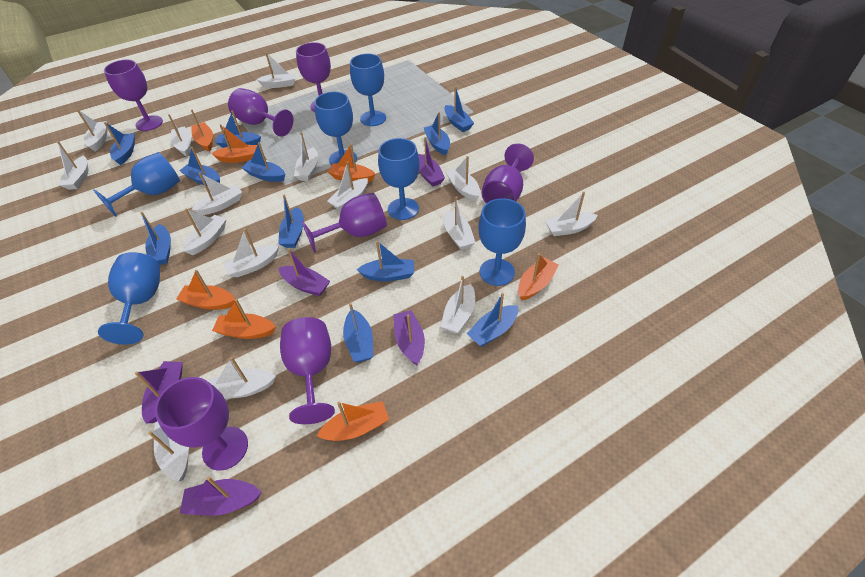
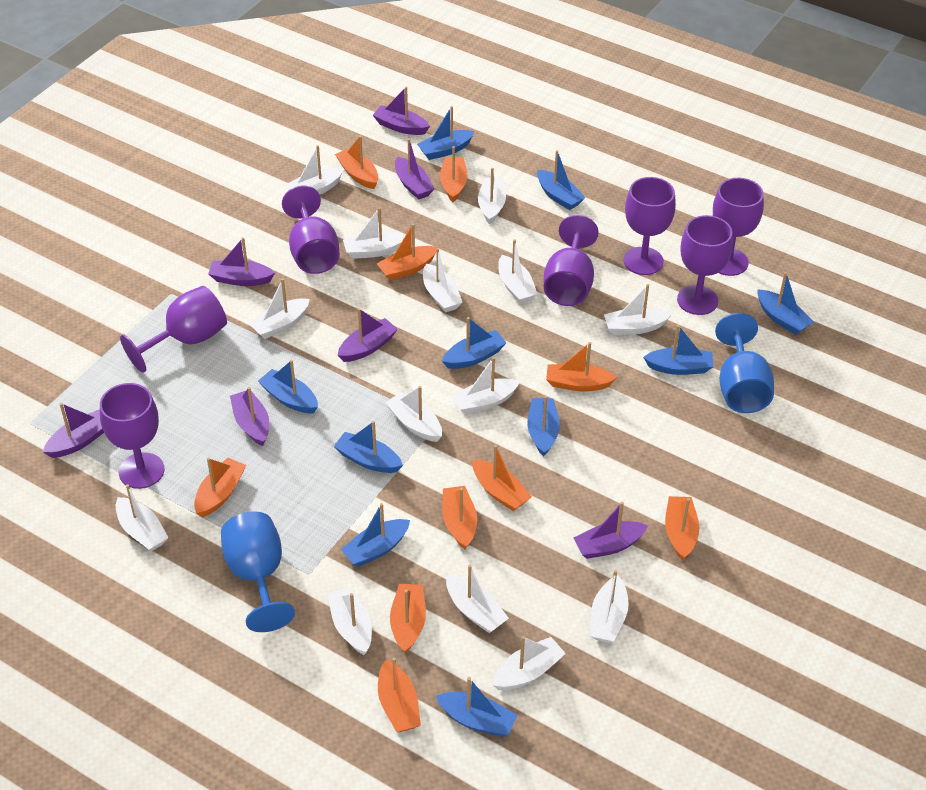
blue boat: [104,122,135,165] [141,212,171,265] [179,147,220,185] [215,111,261,148] [242,142,285,182] [278,195,304,248] [343,303,373,362] [357,241,414,281] [424,112,450,155] [444,86,474,132] [467,293,518,347] = 11 -> [258,360,318,413] [334,421,403,473] [340,503,410,567] [417,106,475,160] [436,677,517,737] [442,317,507,369] [527,396,560,457] [537,150,586,210] [643,325,714,375] [757,272,814,335] = 10
blue goblet: [93,152,180,217] [98,252,160,345] [314,92,357,166] [350,54,386,126] [378,138,420,220] [478,198,526,286] = 6 -> [221,511,295,632] [715,313,774,413] = 2
orange boat: [176,270,235,310] [191,110,213,152] [211,124,257,163] [212,299,276,339] [317,401,389,441] [328,144,375,182] [518,253,559,300] = 7 -> [194,457,246,517] [335,136,378,189] [377,224,438,280] [378,657,421,732] [390,584,426,653] [440,146,468,202] [442,486,477,549] [473,445,532,511] [546,342,617,391] [665,496,699,560] = 10
purple boat: [135,361,183,424] [180,477,262,516] [278,249,330,296] [394,310,425,365] [418,137,445,187] = 5 -> [43,403,104,458] [208,237,275,286] [230,387,269,446] [338,308,398,362] [373,87,430,135] [395,139,435,200] [573,502,648,559] = 7
white boat: [57,141,88,190] [77,109,108,152] [148,421,189,482] [168,114,191,156] [184,209,227,255] [192,173,242,215] [207,357,276,399] [223,228,279,277] [256,52,296,88] [294,132,318,181] [327,161,368,211] [440,276,475,334] [444,196,476,250] [445,156,480,201] [545,192,598,236] = 15 -> [116,484,169,552] [249,278,310,339] [285,145,344,195] [327,587,372,655] [343,207,405,259] [385,386,442,442] [423,248,463,313] [446,565,509,633] [452,357,520,414] [478,168,506,224] [493,636,566,690] [498,239,537,304] [590,570,629,643] [604,284,672,335] = 14

